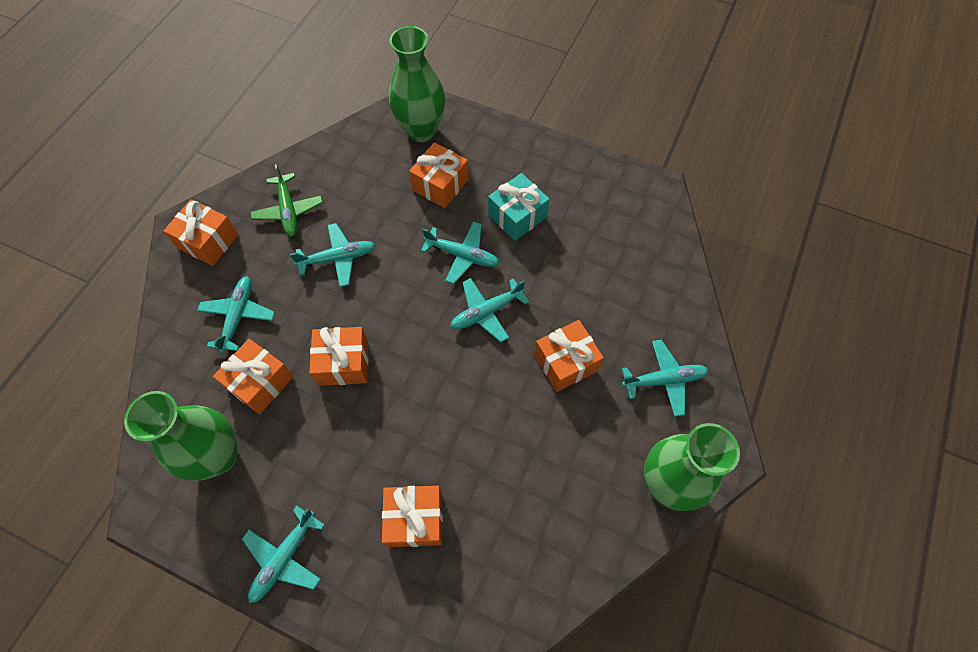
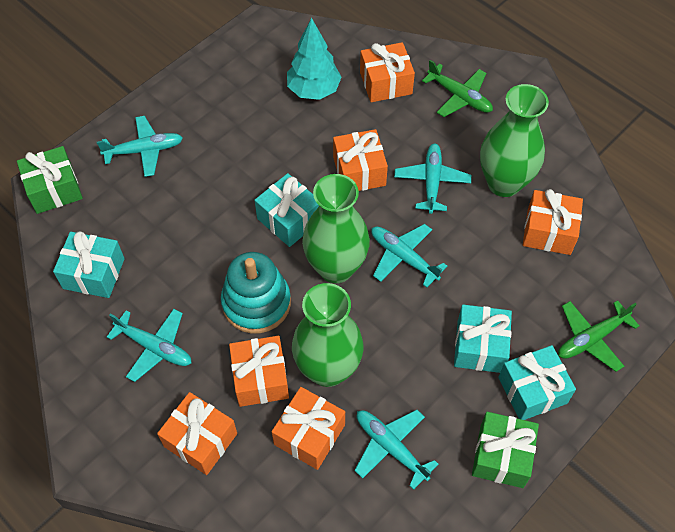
green gift: none = 0 -> [17,146,83,214] [472,412,539,488] = 2
green plane: [250,164,323,237] = 1 -> [422,60,493,117] [558,300,639,372] = 2
turquoise gift: [488,173,550,241] = 1 -> [53,231,125,298] [255,173,319,247] [454,304,512,373] [498,345,576,420] = 4
turquoise plane: [197,276,275,353] [242,505,325,603] [290,223,375,287] [421,222,499,284] [450,278,529,342] [622,340,709,417] = 6 -> [97,116,183,177] [107,309,191,382] [354,410,439,490] [371,224,447,288] [394,144,471,214] = 5
turquoise stacking toy: none = 0 -> [221,252,291,334] = 1
turquoise tree: none = 0 -> [287,18,342,100] = 1

